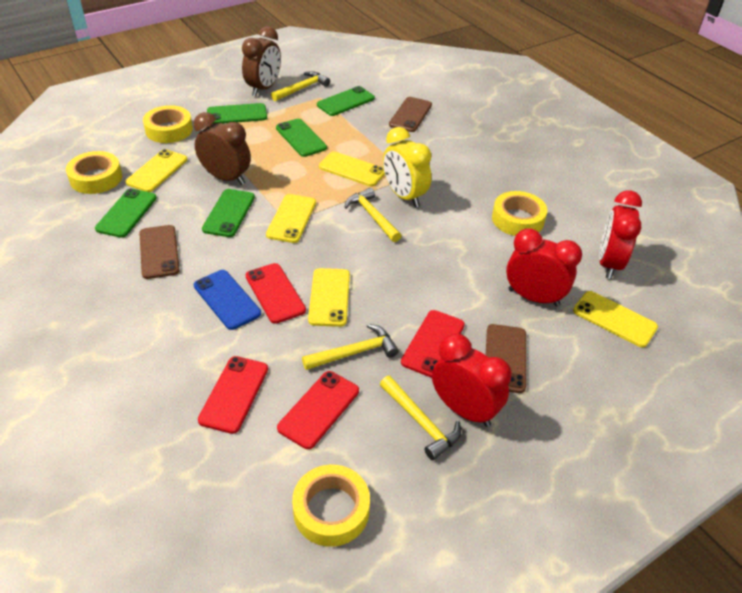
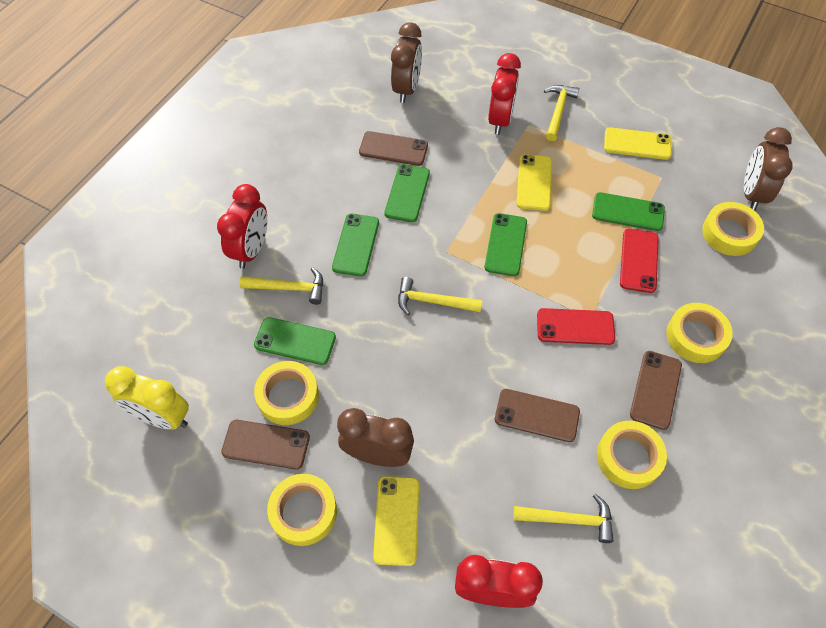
blue phone: [194,270,261,330] = 1 -> none = 0
brown clock: [194,112,251,185] [242,26,281,96] = 2 -> [337,408,414,467] [391,22,422,103] [744,127,793,211] = 3
brown phone: [139,225,180,279] [389,97,432,132] [486,324,526,393] = 3 -> [221,420,310,470] [359,131,428,166] [495,389,580,442] [630,351,682,430] = 4
red phone: [198,356,268,434] [246,263,306,324] [277,371,359,449] [401,310,465,378] = 4 -> [537,308,615,345] [620,228,659,293] = 2
yellow phone: [125,149,187,192] [266,194,316,243] [308,268,350,327] [319,152,385,187] [573,291,658,347] = 5 -> [373,476,419,566] [517,154,552,211] [604,127,671,160] = 3
yellow tape: [66,151,122,194] [143,105,193,143] [292,465,370,547] [492,191,547,236] = 4 -> [254,361,319,425] [267,474,337,546] [597,421,667,489] [666,303,733,363] [702,202,764,256] = 5

